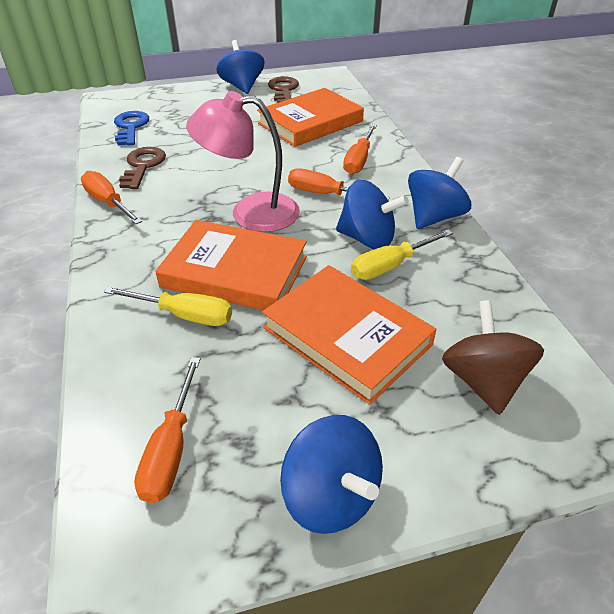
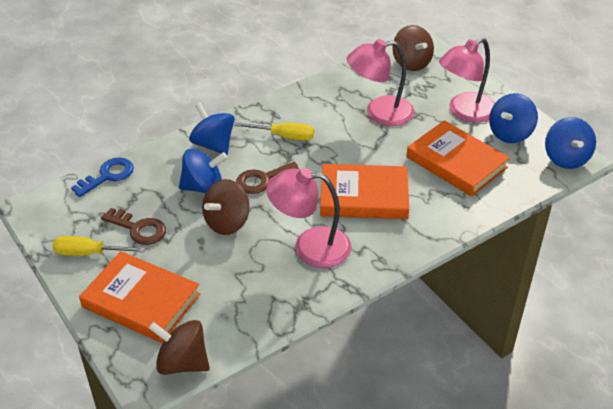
brown spinning top: [442,300,544,415] = 1 -> [149,320,210,375] [202,179,249,235] [392,25,434,71] = 3
orange screwdriver: [81,171,142,224] [134,357,201,503] [288,168,390,201] [343,124,377,174] = 4 -> none = 0
pink lamp: [186,91,300,232] = 1 -> [266,168,352,268] [347,39,415,126] [439,38,495,123] = 3

